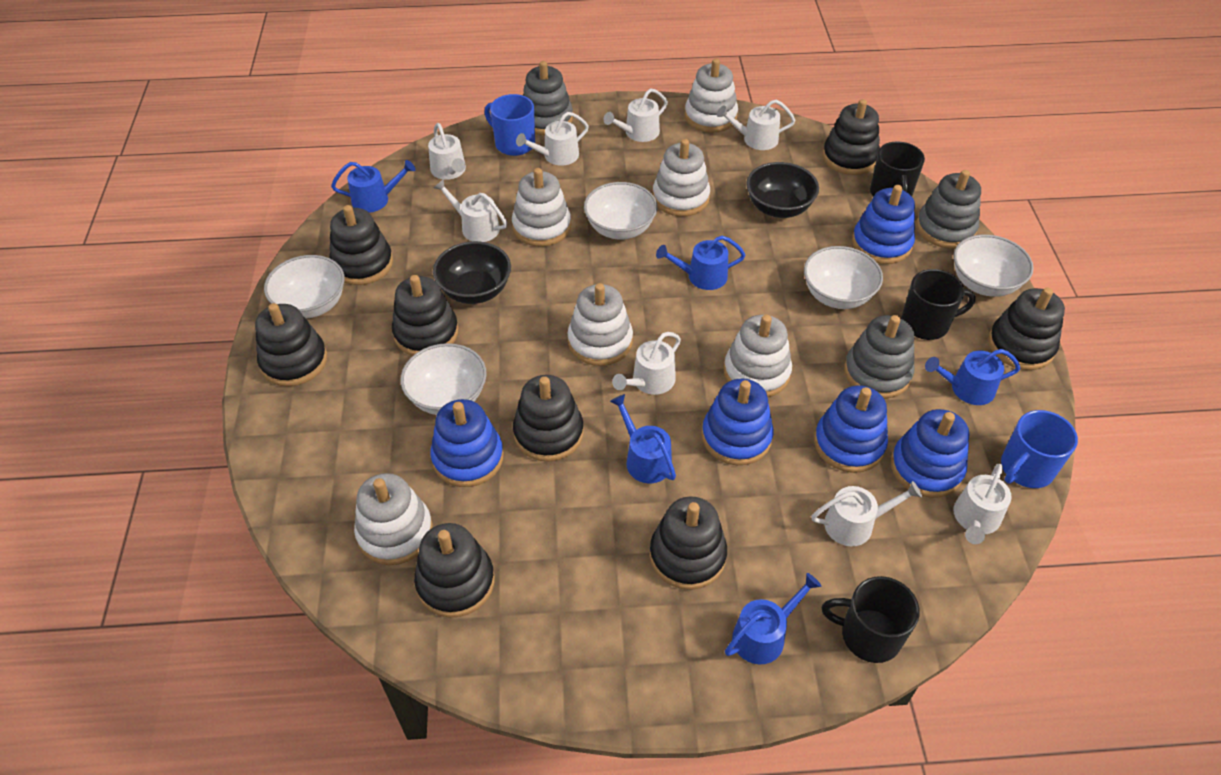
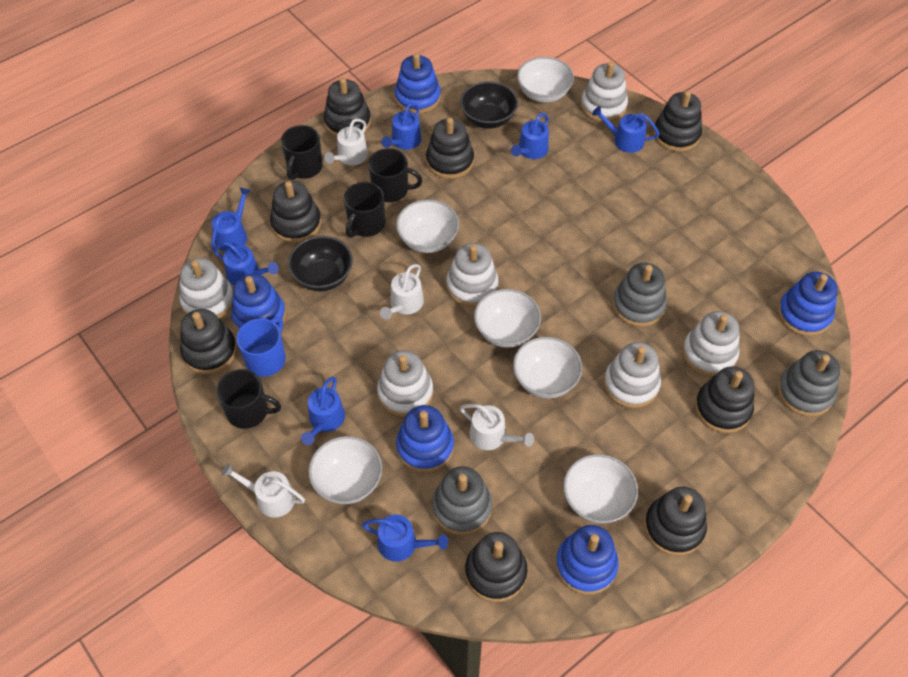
black mug: [822,576,920,663] [870,141,925,197] [901,269,976,340] = 3 -> [216,369,281,429] [281,125,323,180] [344,182,385,238] [368,148,423,202] = 4
blue mug: [485,94,535,156] [1001,410,1078,488] = 2 -> [236,317,286,377] = 1
blue watering can: [331,160,416,213] [610,394,676,483] [656,236,745,290] [725,573,821,665] [925,349,1020,405] = 5 -> [211,187,251,252] [214,242,278,285] [301,377,345,445] [362,515,448,562] [381,103,422,150] [511,113,549,159] [592,106,659,153] = 7
white bowl: [264,255,345,319] [401,343,487,415] [584,182,658,240] [804,246,883,309] [954,235,1034,297] = 5 -> [308,436,382,504] [396,199,459,253] [474,289,541,348] [513,337,582,398] [517,57,574,103] [563,454,638,524] = 6
white watering can: [428,123,466,180] [434,179,507,242] [516,112,589,166] [604,88,668,142] [612,332,681,395] [717,100,796,150] [811,481,922,546] [953,464,1012,544] = 8 -> [221,463,305,517] [324,118,368,166] [380,264,424,320] [460,404,534,450] = 4

